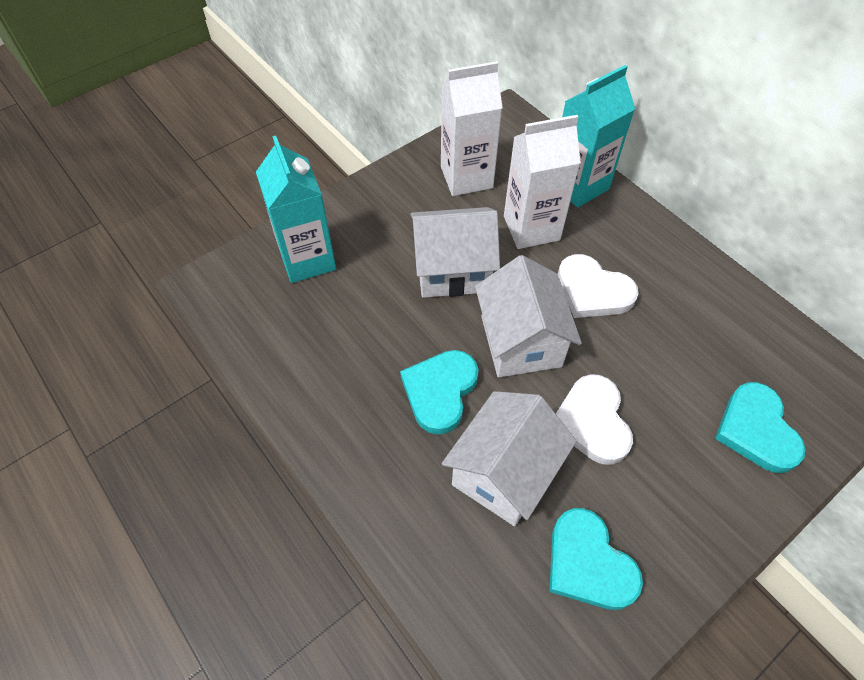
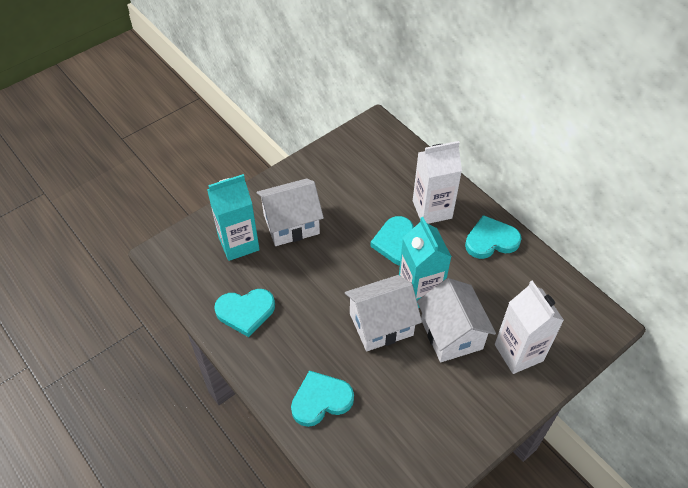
turquoise heart: [400,350,479,435] [549,508,643,610] [715,382,806,473] = 3 -> [214,289,275,337] [291,370,354,427] [370,216,414,266] [465,215,522,259] = 4
white heart: [556,374,633,465] [558,254,639,318] = 2 -> none = 0

